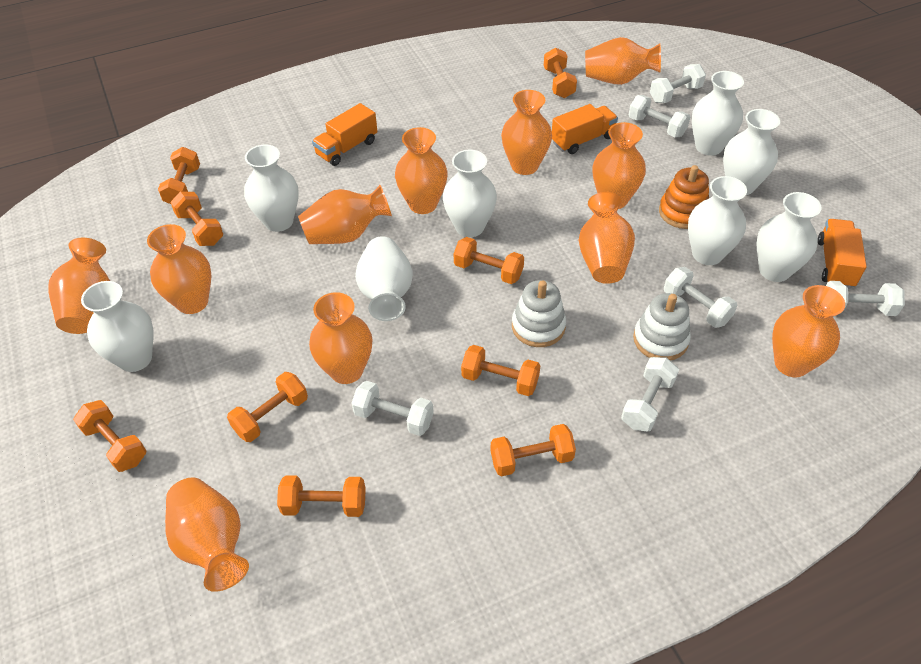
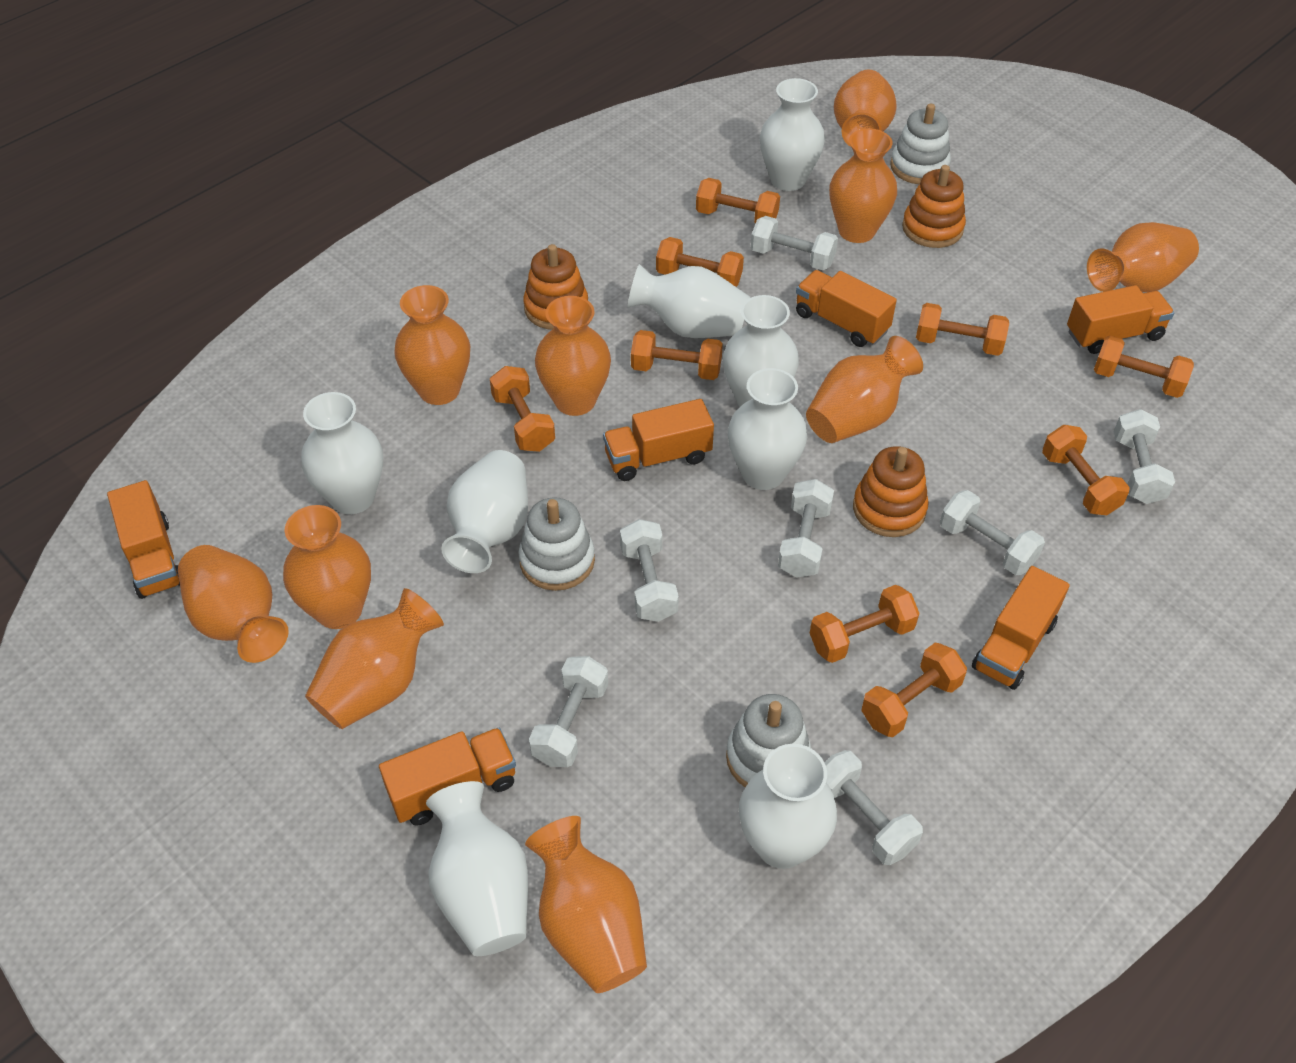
orange stacking toy: [659,165,709,229] = 1 -> [523,244,588,330] [853,446,929,537] [902,165,966,248] = 3
orange truck: [312,103,378,166] [552,104,618,154] [818,219,867,289] = 3 -> [107,480,180,599] [379,728,516,826] [603,399,714,481] [796,270,897,347] [972,566,1070,690] [1067,285,1174,354] = 6
orange vase: [49,238,110,334] [147,224,212,314] [165,478,249,592] [298,185,392,244] [309,292,372,384] [395,127,448,214] [501,90,552,175] [579,192,635,284] [585,37,661,85] [592,122,646,209] [772,285,845,377] = 11 -> [178,545,289,663] [283,505,371,629] [305,588,444,729] [394,285,470,405] [525,816,647,993] [535,296,611,416] [806,336,923,443] [829,128,897,243] [834,70,897,147] [1087,222,1199,292] = 10
white dumbbell: [352,381,434,436] [621,357,679,432] [629,95,690,137] [650,64,706,103] [664,267,737,328] [826,281,905,316] = 6 -> [529,656,608,767] [620,519,679,622] [751,216,838,270] [778,479,834,578] [824,750,923,865] [940,490,1045,575] [1114,409,1175,504] = 7
white stacking toy: [512,280,566,347] [633,293,691,361] = 2 -> [519,497,595,591] [726,694,811,788] [890,103,951,184] = 3

